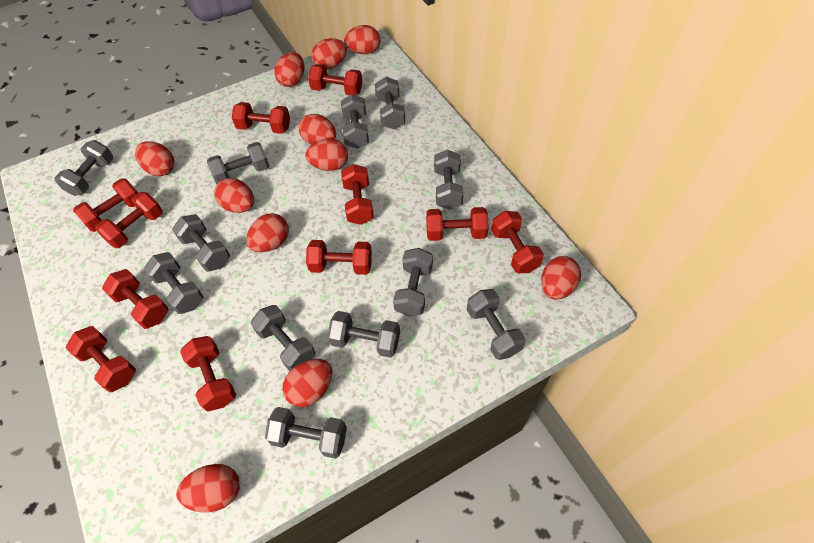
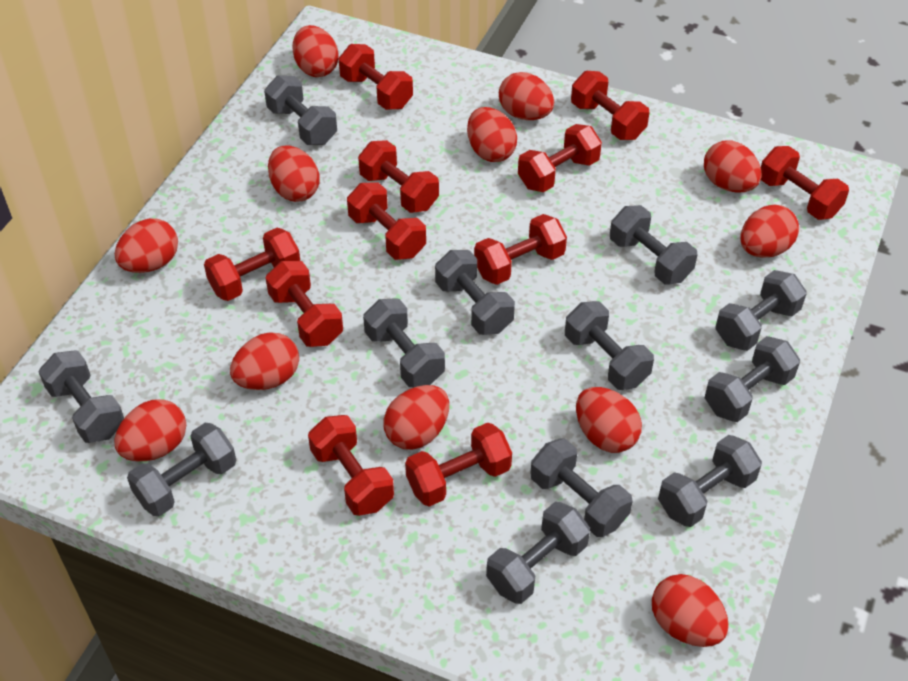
red egg: [135,141,174,176] [176,464,240,512] [214,178,254,213] [246,213,289,252] [274,52,304,87] [282,359,332,407] [299,114,336,144] [305,139,348,171] [312,38,347,69] [344,25,380,54] [541,256,581,300] = 11 -> [114,399,186,461] [115,218,178,273] [230,332,299,390] [268,145,320,202] [293,25,339,77] [383,385,449,450] [467,107,517,162] [499,72,554,120] [576,387,642,453] [652,574,729,647] [704,140,762,193] [740,205,799,258] = 12

